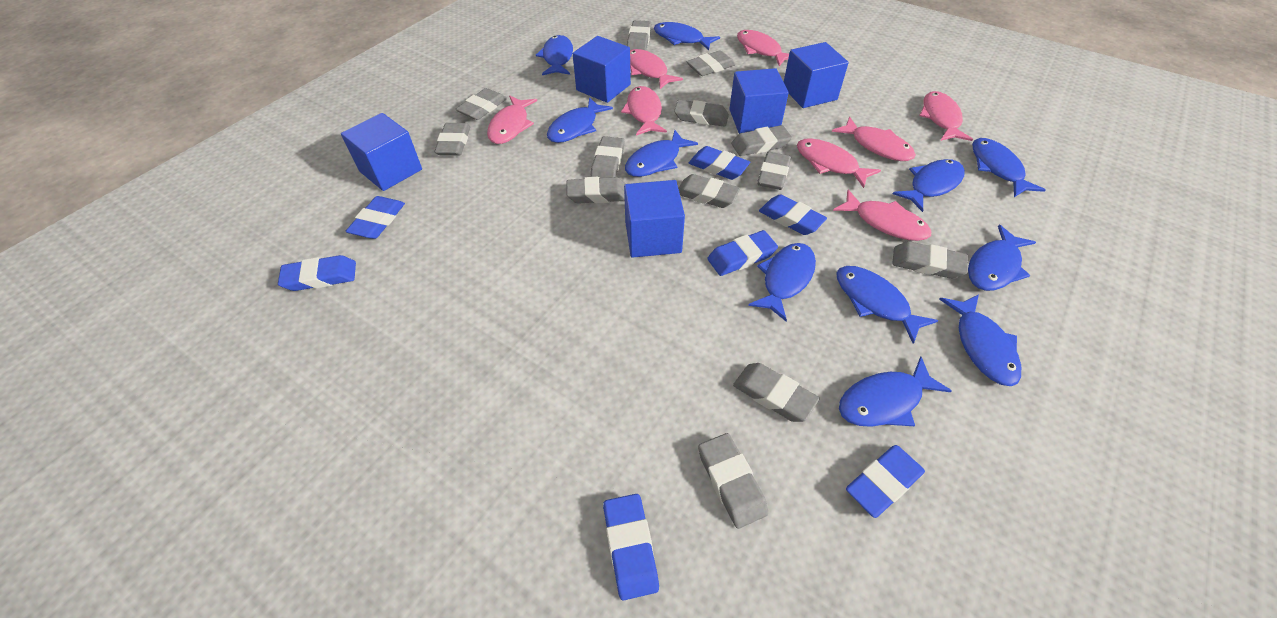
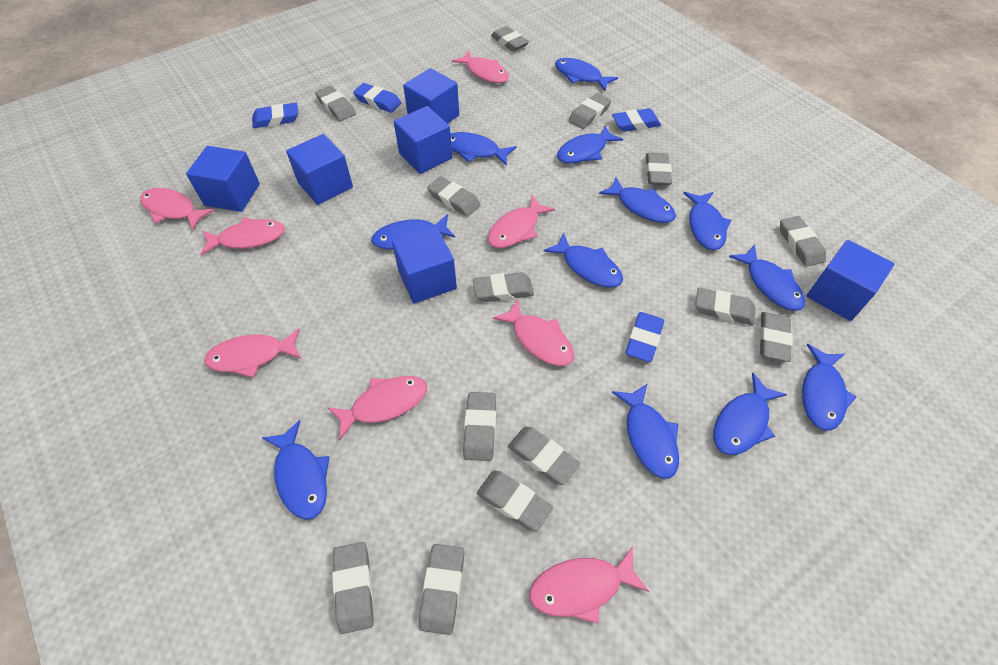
blue cube: [341,113,422,191] [573,36,631,103] [624,180,685,258] [729,68,789,134] [784,42,849,108] = 5 -> [186,146,260,212] [286,134,353,205] [392,227,457,304] [394,106,452,174] [403,68,459,124] [806,240,895,321] = 6
blue eraser: [278,255,356,291] [346,196,405,239] [603,494,659,600] [689,146,750,180] [707,230,778,276] [759,194,827,235] [846,445,925,518] = 7 -> [252,103,298,128] [353,83,401,113] [612,108,661,132] [626,312,664,362] = 4
blue fish: [536,35,573,75] [547,97,613,143] [625,130,698,177] [654,22,720,50] [748,243,816,321] [836,266,938,344] [839,357,952,427] [893,159,965,212] [939,295,1021,386] [968,225,1036,291] [972,138,1045,197] = 11 -> [262,420,329,520] [371,214,455,250] [451,132,516,166] [543,233,623,288] [555,58,618,91] [557,126,623,164] [599,177,676,223] [612,383,679,479] [683,192,731,250] [713,373,787,455] [729,245,805,311] [802,344,857,431] = 12
grey eraser: [434,123,470,156] [455,88,507,120] [567,177,625,204] [590,136,624,178] [627,20,651,51] [674,100,729,127] [678,174,740,208] [686,50,736,76] [698,433,768,529] [731,125,792,156] [733,363,820,422] [757,152,791,190] [892,241,968,279] = 13 -> [315,85,356,121] [332,542,374,634] [419,544,464,635] [427,176,480,217] [463,392,496,461] [473,272,534,302] [477,471,553,532] [491,26,529,52] [508,427,580,485] [569,93,612,129] [646,152,672,185] [696,288,755,325] [759,312,793,362] [780,216,826,267] = 14

